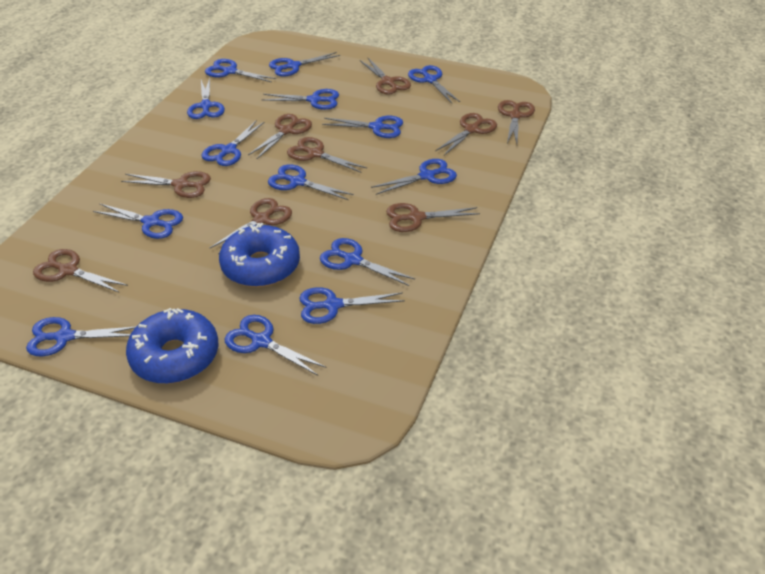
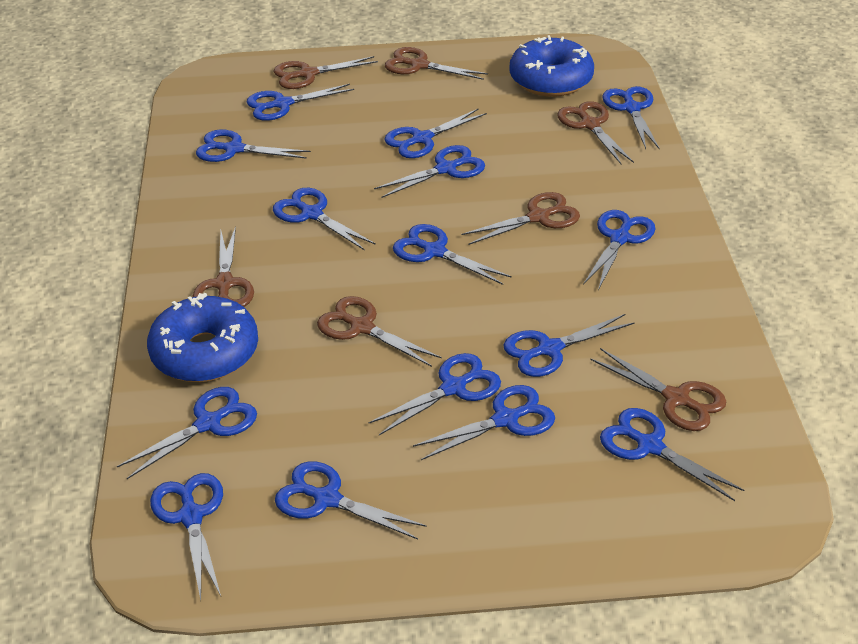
blue scissors: [26,317,135,356] [93,203,183,239] [187,78,225,119] [201,121,265,166] [205,59,276,82] [224,315,327,376] [262,89,339,110] [268,164,354,200] [269,52,340,77] [299,287,405,324] [320,238,415,286] [322,116,403,138] [371,159,457,195] [408,65,460,103] = 14 -> [117,387,257,479] [150,473,223,600] [196,130,311,162] [246,84,354,121] [273,188,376,250] [275,461,427,539] [369,353,501,435] [374,145,485,198] [384,108,487,158] [393,224,512,285] [413,385,555,460] [504,314,635,377] [583,210,655,290] [600,408,745,501] [602,86,659,149] = 15
brown scissors: [33,249,128,293] [121,171,211,198] [210,198,292,254] [248,114,312,159] [287,137,367,173] [360,58,411,95] [386,203,480,232] [435,113,497,155] [498,100,535,144] = 9 -> [193,226,254,307] [273,56,378,89] [317,296,442,367] [385,47,488,80] [461,192,580,245] [557,101,634,165] [590,348,726,431] = 7

